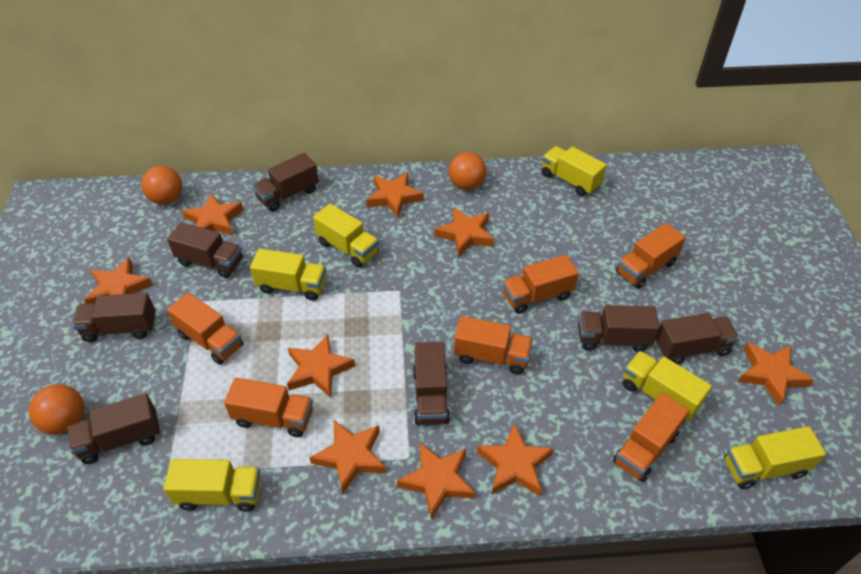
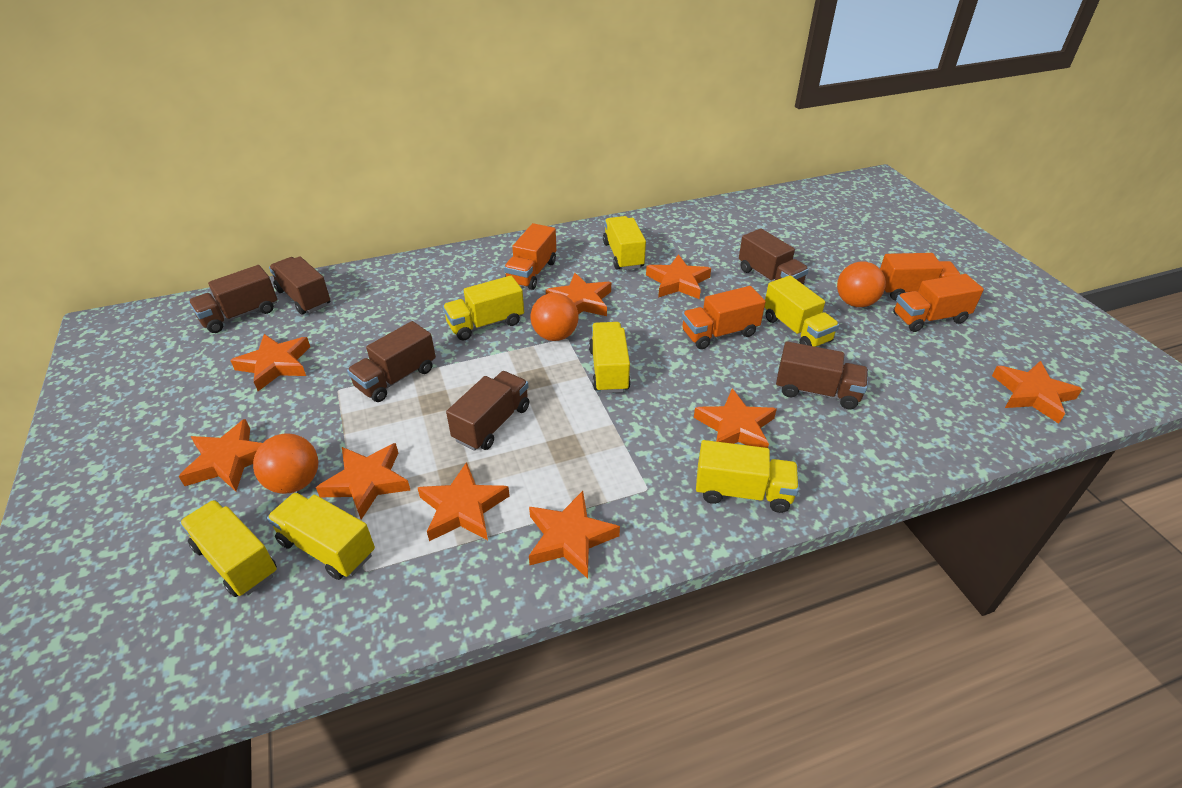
brown truck: [68,393,160,464] [72,293,156,342] [167,222,243,278] [253,153,319,211] [413,342,450,425] [578,305,660,352] [656,313,739,364] = 7 -> [189,265,277,333] [269,256,330,315] [347,321,436,402] [446,371,529,451] [739,229,809,284] [776,341,868,409] = 6
orange truck: [167,293,244,365] [224,378,313,437] [454,316,533,375] [503,255,579,314] [613,393,689,482] [616,223,686,289] = 6 -> [504,223,556,290] [682,286,766,349] [880,253,960,300] [893,274,984,332] = 4
yellow truck: [163,459,261,512] [250,249,326,301] [313,204,379,268] [542,146,607,196] [623,351,712,421] [724,426,826,489] = 6 -> [180,500,277,597] [267,492,375,580] [443,276,524,341] [589,322,631,393] [603,216,646,270] [696,440,799,513] [764,275,839,347] = 7

